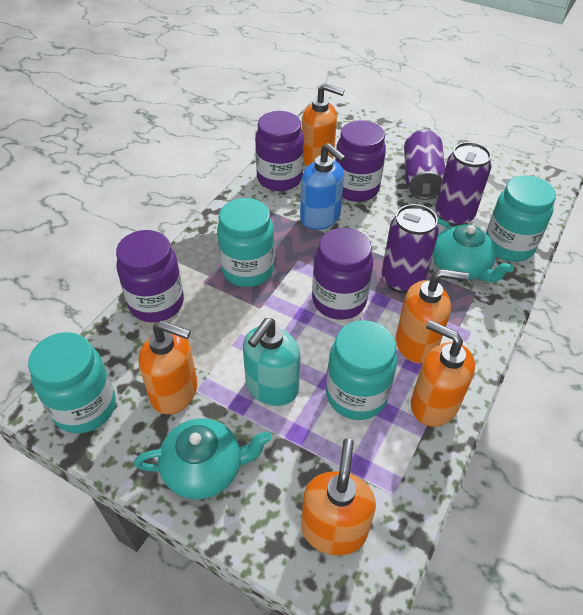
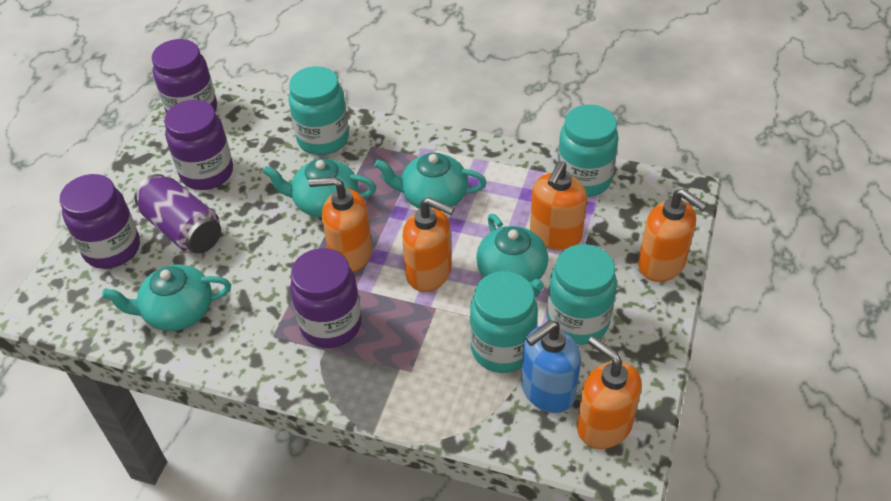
purple can: [382,204,439,293] [404,129,445,200] [435,142,492,226] = 3 -> [134,174,221,254] = 1
turquoise soap dispenser: [243,318,300,406] = 1 -> none = 0
turquoise teapot: [134,418,272,499] [433,218,514,282] = 2 -> [102,264,231,331] [263,158,376,218] [374,153,486,209] [476,214,548,297] = 4

